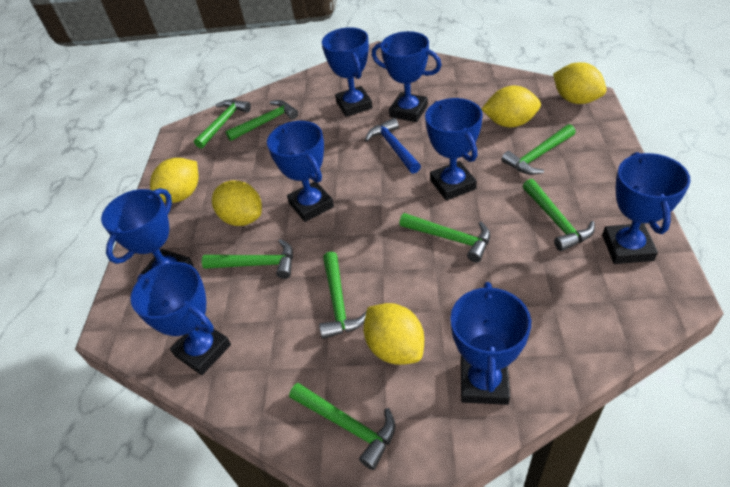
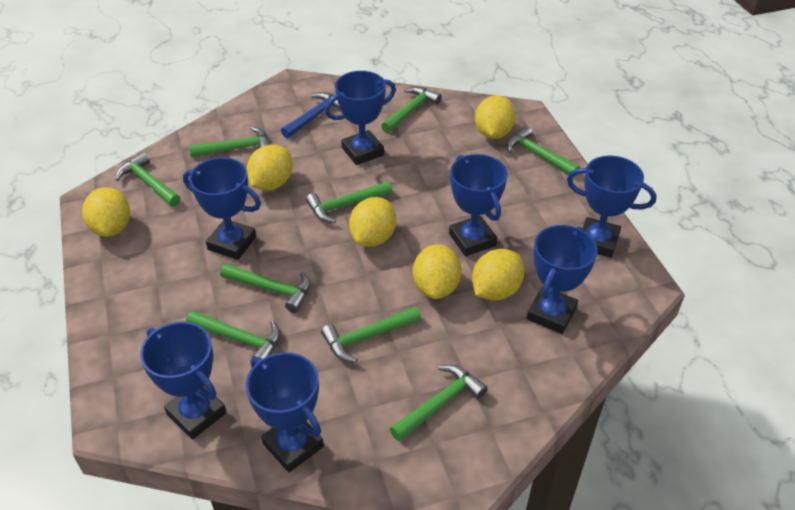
blue trophy: [101,188,194,275] [131,262,231,375] [267,121,334,222] [322,27,373,117] [372,31,442,122] [425,98,483,200] [450,282,531,405] [602,152,690,264] = 8 -> [140,322,227,439] [183,157,261,260] [246,352,324,473] [325,71,396,165] [449,154,508,256] [527,225,598,334] [567,156,656,258] = 7
green hammer: [194,100,251,149] [202,239,293,279] [225,100,298,141] [289,383,395,470] [319,252,366,339] [399,213,490,262] [501,124,576,175] [523,179,595,251] = 8 -> [115,152,181,206] [186,311,281,359] [189,127,270,157] [220,264,311,313] [306,181,393,223] [321,307,421,363] [381,87,442,133] [390,365,488,442] [507,126,580,177] = 9
yellow lemon: [150,158,199,203] [212,181,262,226] [363,303,424,365] [481,86,541,127] [553,62,606,104] = 5 -> [82,187,130,237] [247,144,293,190] [349,197,396,247] [413,244,461,299] [472,249,525,300] [475,96,515,139] = 6

